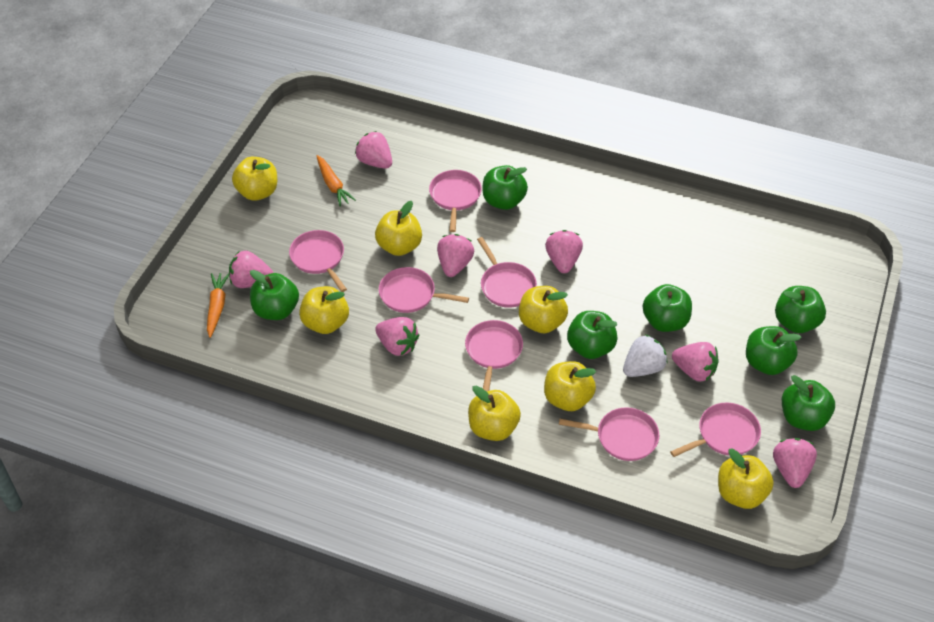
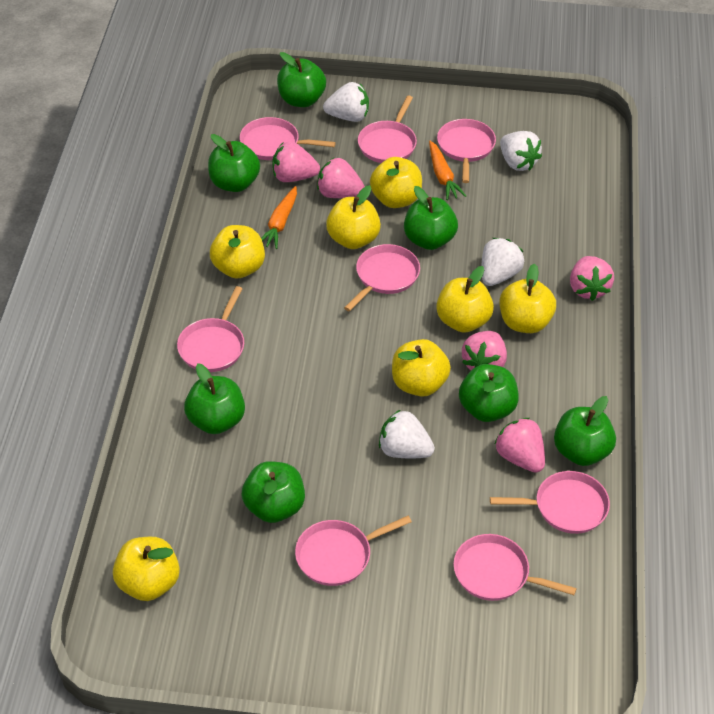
pink pan: [289,230,347,292] [379,267,469,313] [429,170,482,232] [465,320,523,392] [477,237,537,308] [559,407,659,461] [670,403,761,457] = 7 -> [177,286,244,372] [240,117,336,160] [295,516,412,586] [344,244,420,312] [358,95,417,163] [437,119,496,183] [453,534,577,601] [490,471,610,534] = 8
pink strawberry: [229,251,274,288] [355,131,392,169] [375,317,419,356] [437,234,474,277] [545,230,583,273] [672,342,718,382] [773,438,817,488] = 7 -> [272,142,320,182] [317,158,365,198] [462,331,507,370] [495,418,545,473] [570,256,614,301] = 5
white strawberry: [623,335,667,377] = 1 -> [323,82,369,122] [379,410,435,458] [482,238,524,286] [500,131,542,171] = 4

